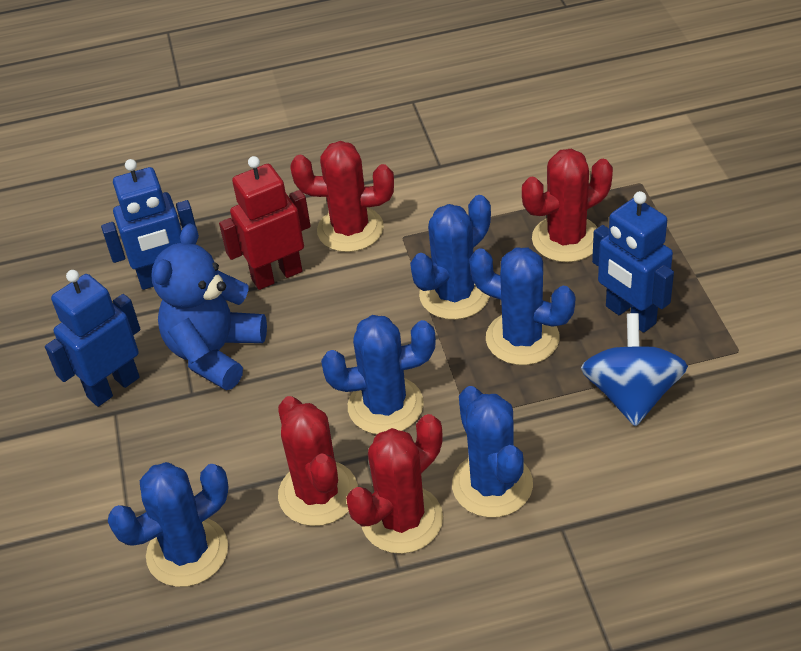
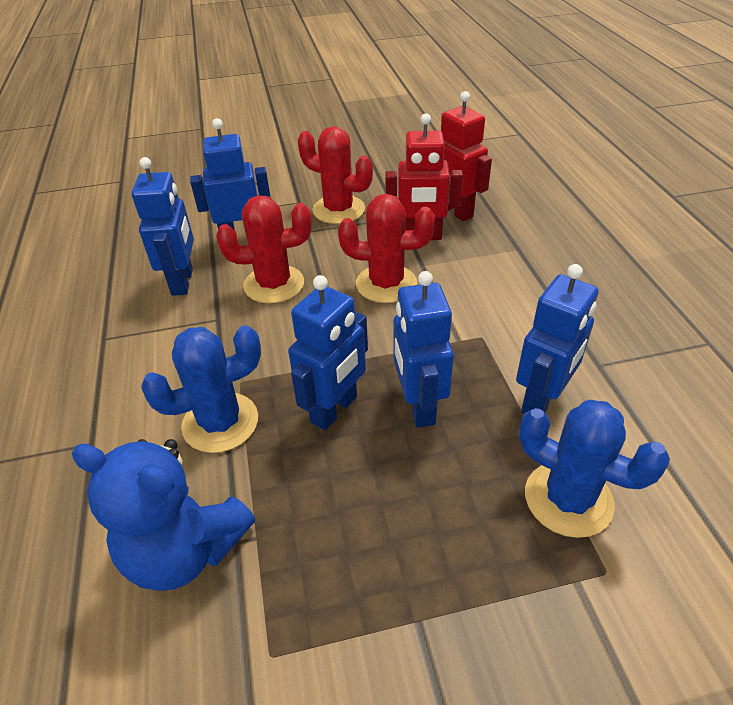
blue cactus: [108,462,229,587] [321,315,436,434] [410,195,491,320] [452,386,533,518] [469,247,576,365] = 5 -> [141,325,261,453] [519,400,670,538] = 2
blue robot: [45,270,141,407] [101,159,196,290] [592,191,674,333] = 3 -> [132,157,194,296] [190,118,271,239] [288,275,368,430] [394,271,454,428] [516,264,598,414] = 5
blue spinning top: [581,313,688,427] = 1 -> none = 0
red cactus: [278,396,358,526] [290,141,394,252] [346,414,443,554] [522,149,613,262] = 4 -> [216,195,312,304] [298,126,373,224] [338,194,435,303] = 3
red robot: [219,156,311,290] = 1 -> [385,113,463,240] [441,91,492,221] = 2

